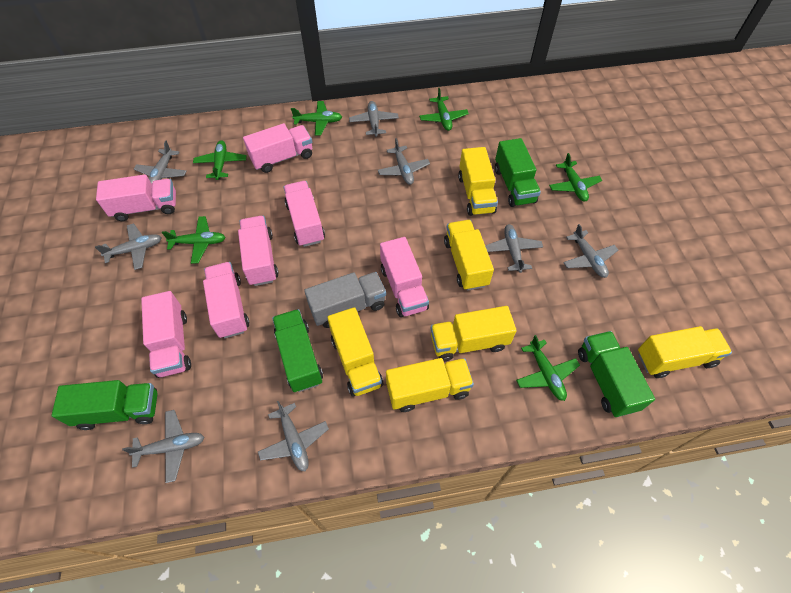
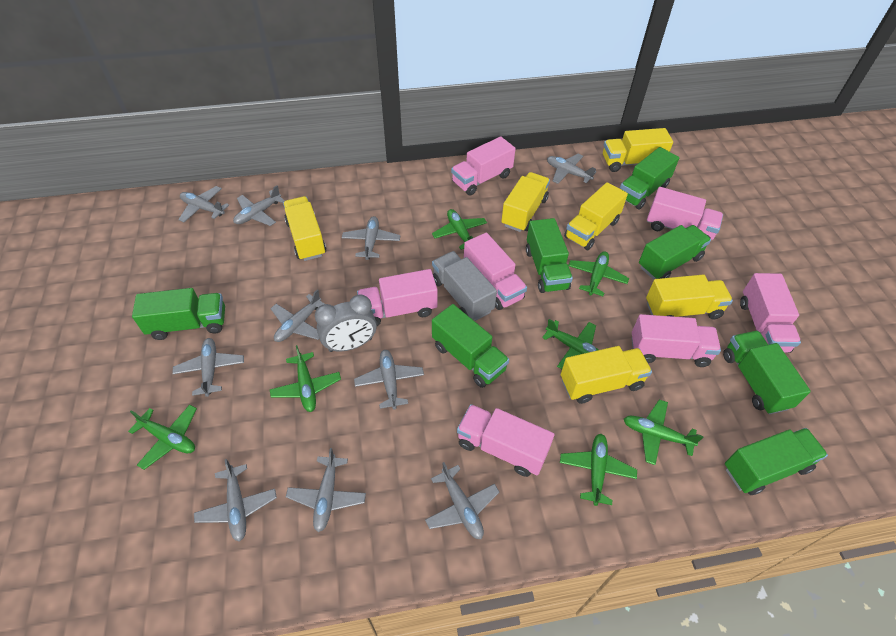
green plane: [162,216,226,264] [193,140,247,180] [291,101,342,136] [419,88,469,131] [516,335,580,401] [549,153,602,202] = 6 -> [128,405,197,470] [270,345,341,412] [432,209,487,250] [542,319,599,369] [560,434,637,506] [568,251,629,296] [624,400,704,465] = 7
green truck: [52,380,158,430] [272,309,323,392] [495,138,541,207] [578,331,655,417] = 4 -> [132,288,225,340] [432,304,509,388] [526,218,573,293] [620,147,679,210] [639,225,711,279] [723,331,811,415] [725,428,828,495] = 7
grey clock: none = 0 -> [315,294,377,352] = 1
grey plane: [95,223,162,270] [122,410,204,483] [134,140,187,184] [258,401,329,471] [349,101,399,137] [378,138,430,185] [485,224,543,273] [563,224,618,278] = 8 -> [172,338,244,397] [178,186,229,222] [194,459,277,542] [233,185,285,226] [270,289,325,342] [286,448,366,532] [342,216,400,260] [354,350,424,410] [425,462,499,539] [547,154,596,184] = 10

